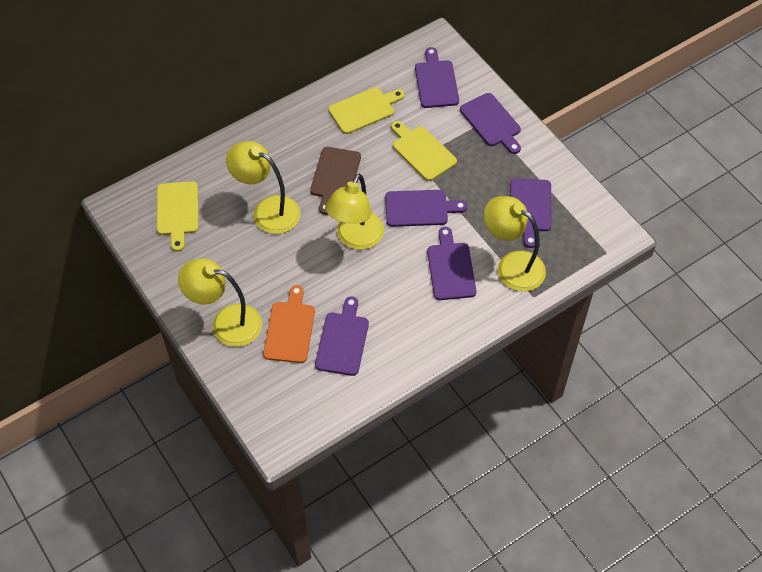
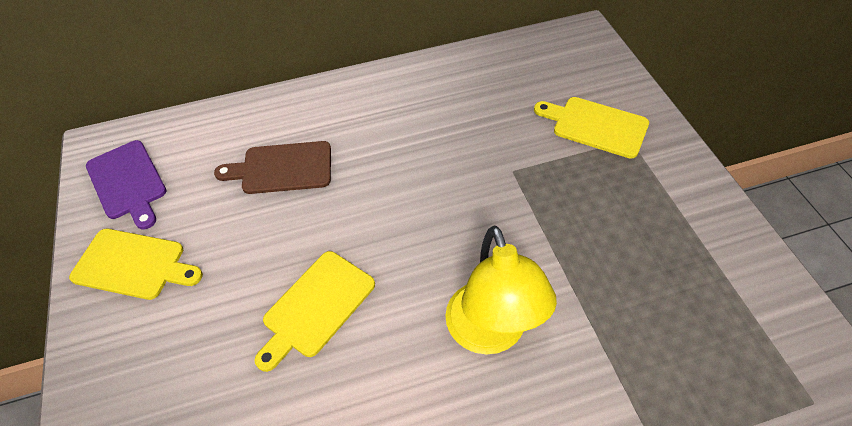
orange cutting board: [263,285,315,363] = 1 -> none = 0
purple cutting board: [315,296,369,376] [385,190,467,227] [415,47,459,108] [427,227,476,300] [460,93,521,154] [510,178,551,248] = 6 -> [86,140,166,230] = 1
yellow lamp: [178,258,262,347] [226,141,300,234] [325,174,384,250] [484,196,546,292] = 4 -> [445,226,557,354] = 1

